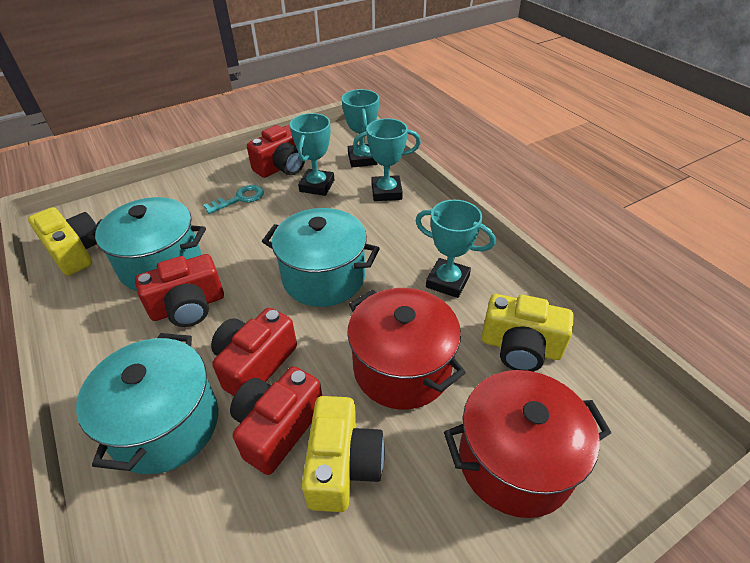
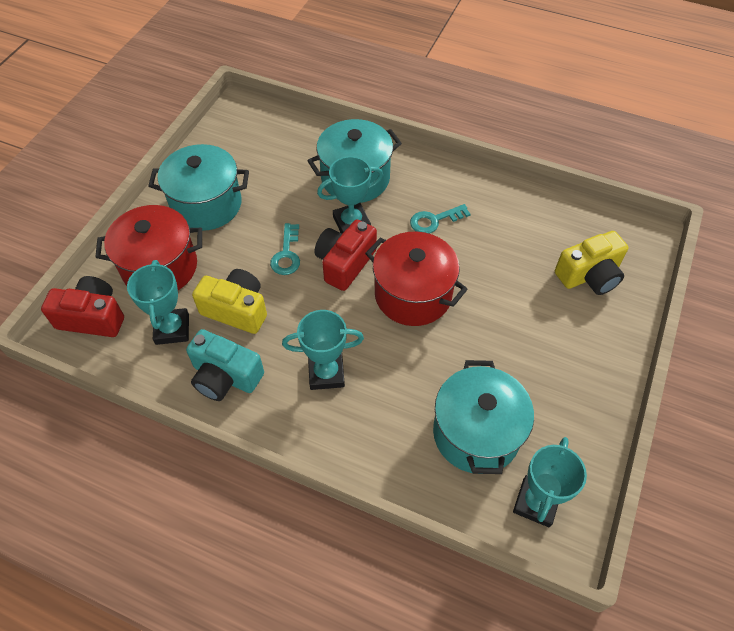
red camera: [135,254,224,327] [211,308,297,396] [230,366,322,475] [247,125,305,178] = 4 -> [41,276,124,337] [315,220,377,291] = 2
turquoise camera: none = 0 -> [186,329,264,401] = 1
turquoise key: [204,185,264,214] = 1 -> [270,223,300,275] [410,204,471,234] = 2
yellow camera: [28,207,97,276] [302,396,385,512] [481,294,574,372] = 3 -> [192,269,267,334] [555,231,628,295] = 2

